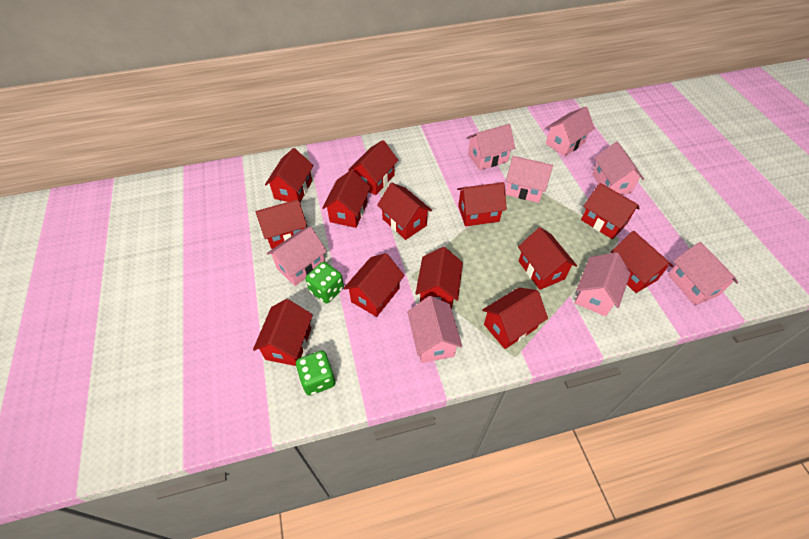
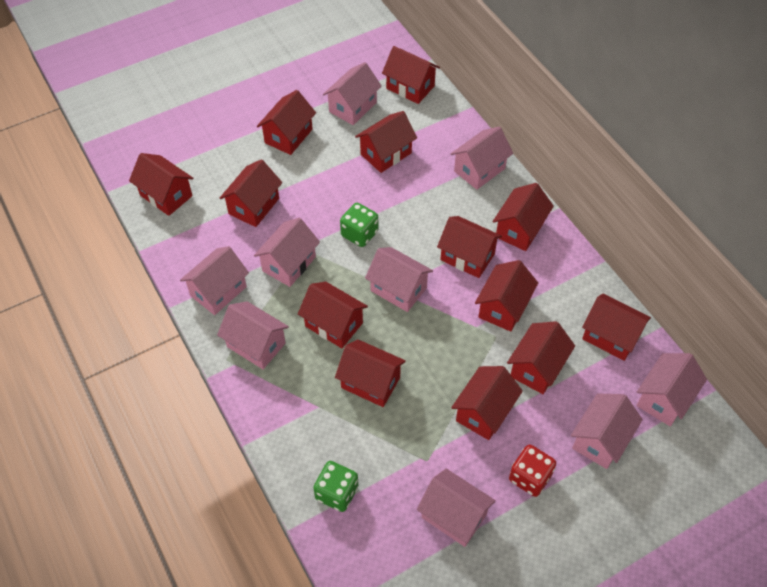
pink house: [267,227,327,286] [407,296,463,363] [467,124,515,170] [505,156,553,203] [546,107,595,156] [575,252,630,316] [592,142,644,195] [668,242,738,305] = 8 -> [180,246,249,315] [217,301,289,369] [254,218,320,287] [323,62,382,125] [365,247,433,312] [417,468,496,547] [451,127,513,190] [571,394,643,469] [636,353,707,426] = 9
red dice: none = 0 -> [509,445,556,497] = 1

